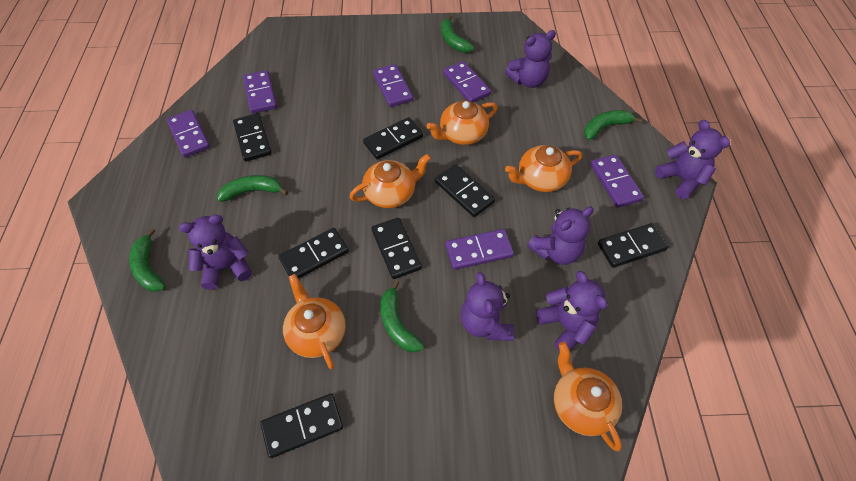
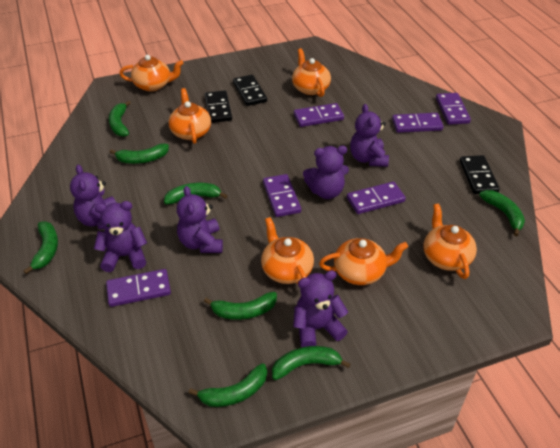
black domino: [233,113,272,162] [260,394,343,458] [279,228,349,279] [363,117,423,160] [371,218,422,279] [435,165,495,217] [598,223,669,268] = 7 -> [204,91,232,123] [233,75,267,106] [460,155,500,194] = 3
green banana: [129,228,166,292] [217,175,289,202] [380,280,424,353] [441,15,474,52] [584,110,642,140] = 5 -> [23,222,58,274] [109,101,131,137] [110,144,169,164] [164,183,228,204] [189,363,267,407] [204,292,277,320] [272,346,351,380] [479,190,525,236] = 8
orange teapot: [283,274,346,369] [350,154,431,208] [427,101,498,145] [505,145,582,192] [554,342,622,451] = 5 -> [119,55,184,91] [169,88,211,144] [261,217,314,284] [292,48,331,97] [319,238,408,285] [423,204,477,279] = 6

